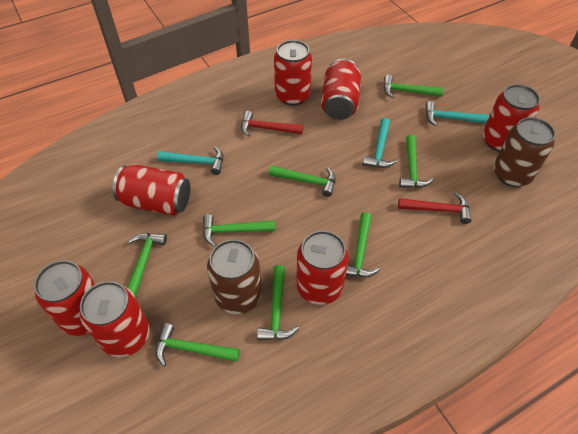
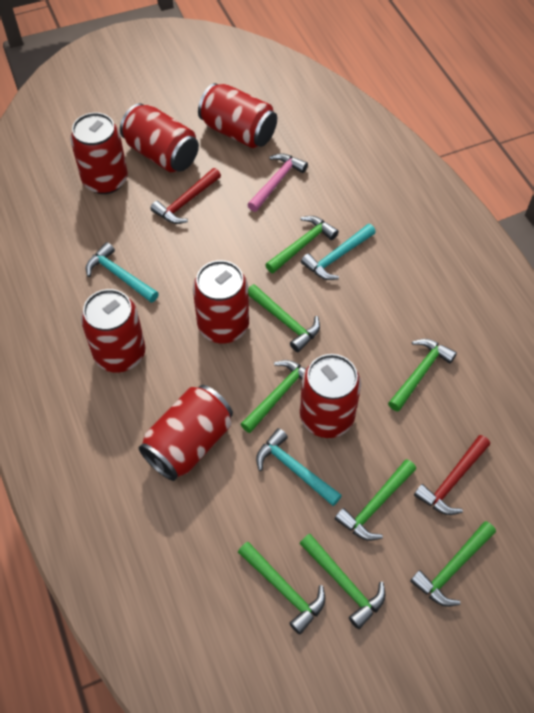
brown can: [207,239,262,314] [494,117,555,187] = 2 -> none = 0
pink hammer: none = 0 -> [247,153,308,212] = 1

